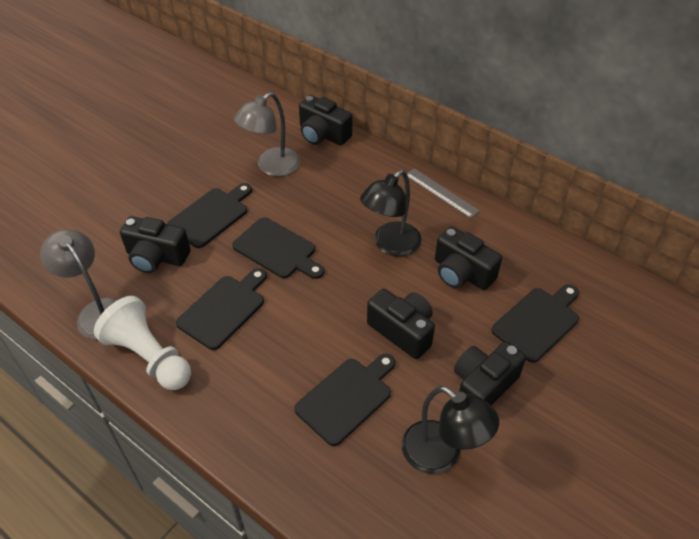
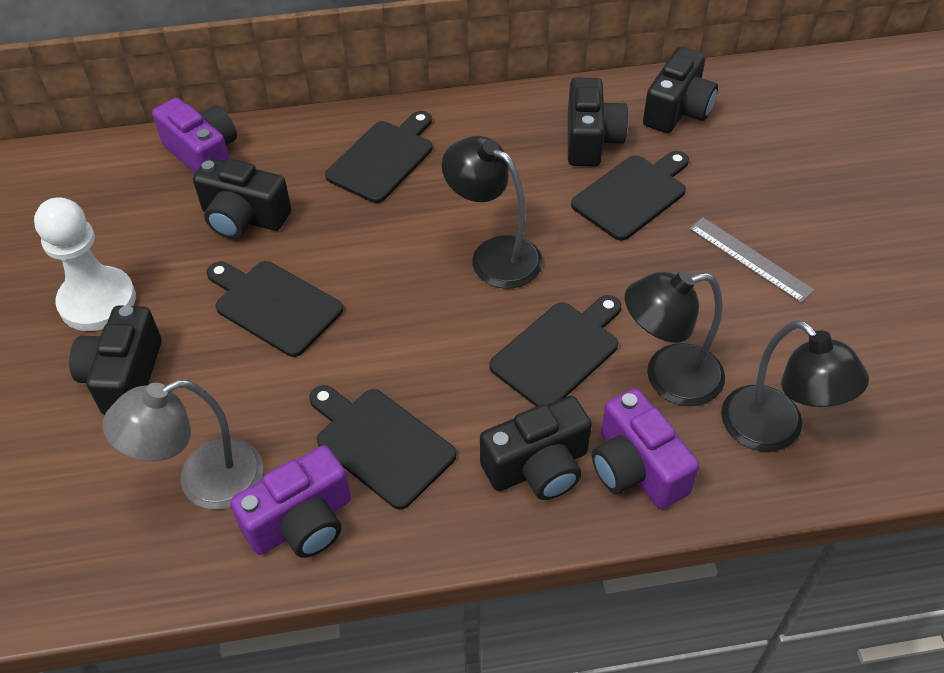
black lamp: [360,170,421,257] [402,386,499,474] = 2 -> [442,136,543,289] [625,270,725,406] [721,320,869,452] = 3
grey lamp: [40,229,118,340] [234,92,300,176] = 2 -> [102,380,263,510] = 1
purple camera: none = 0 -> [152,98,237,173] [230,446,351,558] [592,388,699,509] = 3

